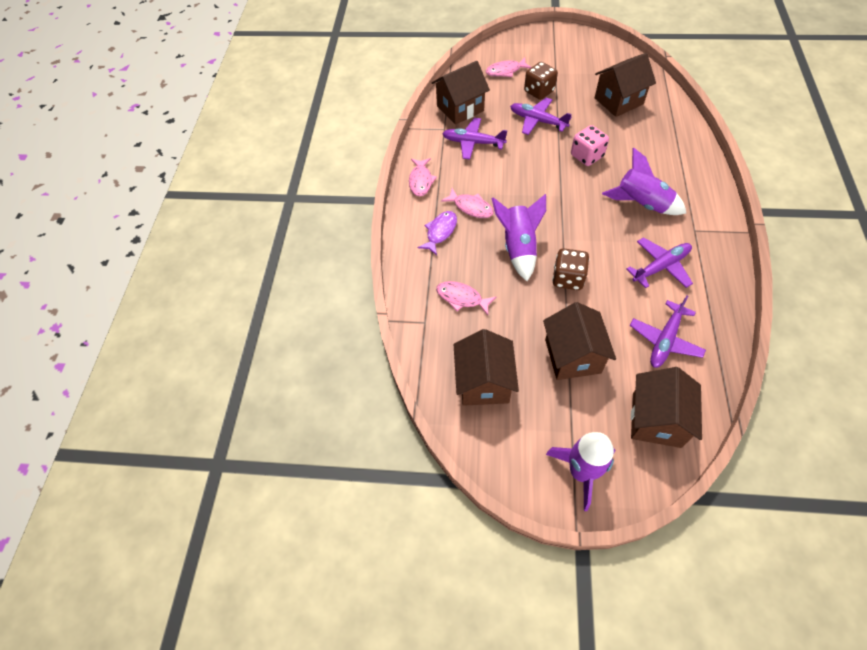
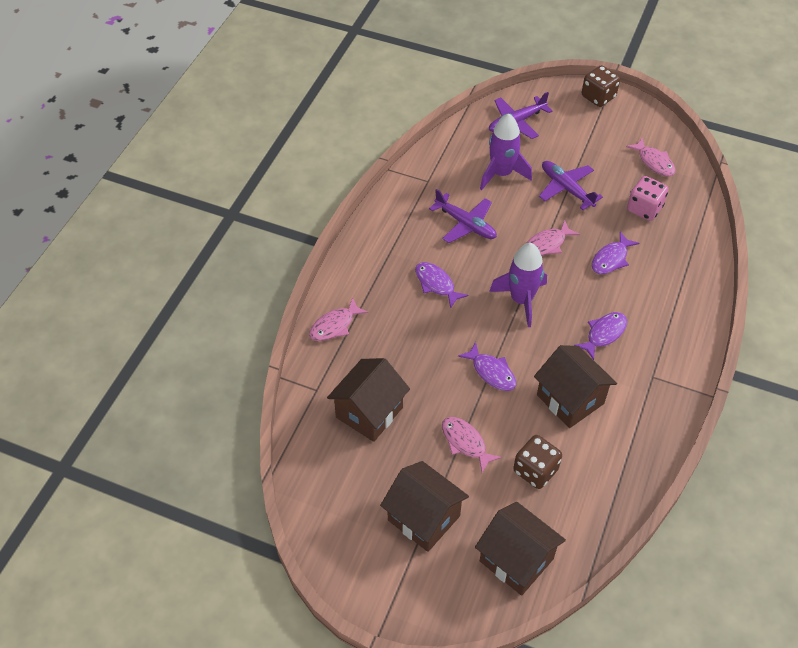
brown house: [432,61,490,125] [454,329,519,406] [543,302,616,380] [595,53,656,117] [631,367,702,448] = 5 -> [327,358,410,442] [380,461,469,552] [475,502,566,596] [534,345,617,428] = 4
purple fish: [417,211,457,255] = 1 -> [415,262,469,309] [458,342,516,391] [574,312,627,360] [592,232,640,274] = 4
purple plane: [442,118,507,159] [510,98,572,135] [626,237,693,288] [630,295,706,368] = 4 -> [429,189,497,243] [489,92,552,139] [539,161,603,210] = 3
purple rocket: [492,194,546,281] [546,432,615,511] [602,147,686,215] = 3 -> [480,114,532,190] [489,243,547,327] = 2

